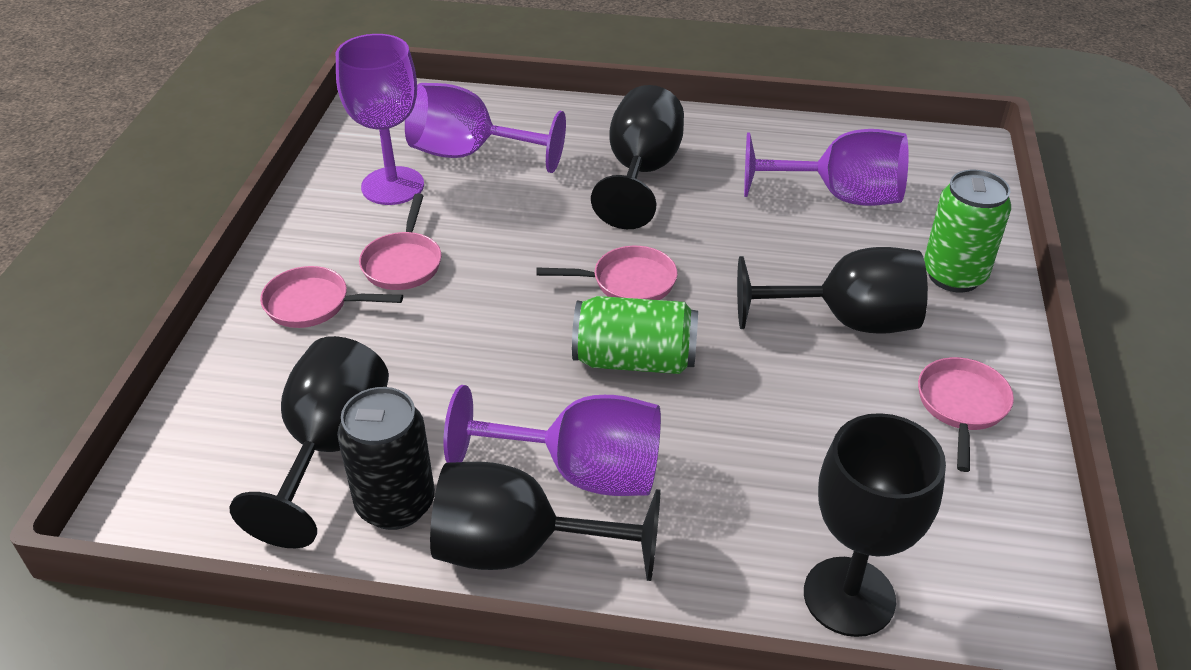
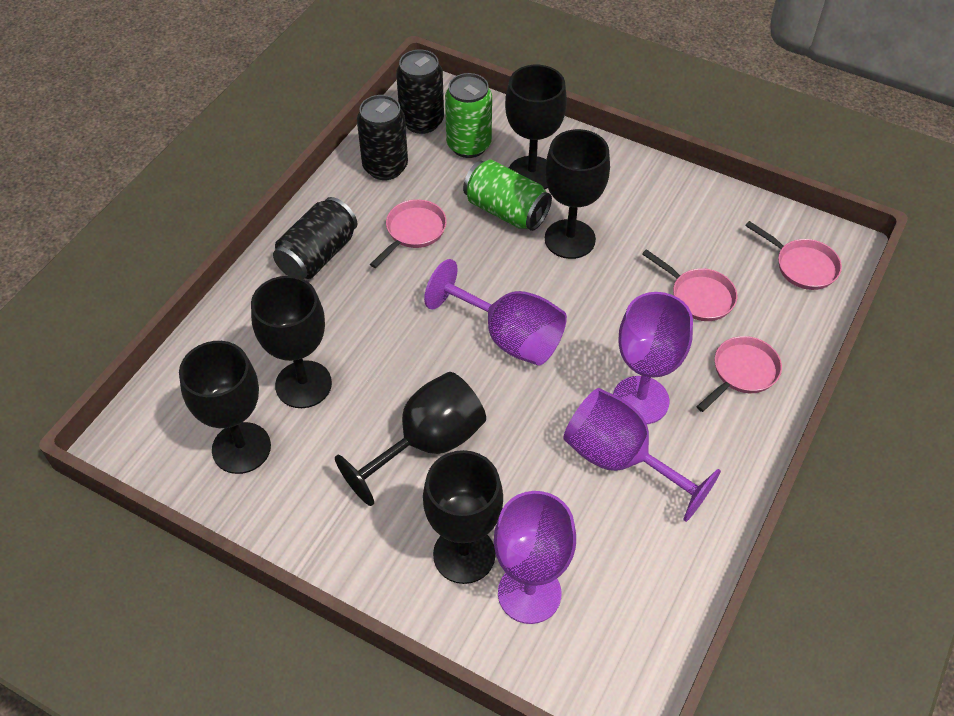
black can: [337,387,435,530] = 1 -> [273,197,357,279] [357,95,408,180] [396,50,444,134] = 3
black goblet: [230,336,389,548] [430,462,660,581] [591,85,684,229] [737,247,928,334] [804,413,946,637] = 5 -> [179,341,271,474] [251,276,332,408] [335,372,486,506] [423,450,503,584] [505,65,567,189] [545,129,610,259] = 6

